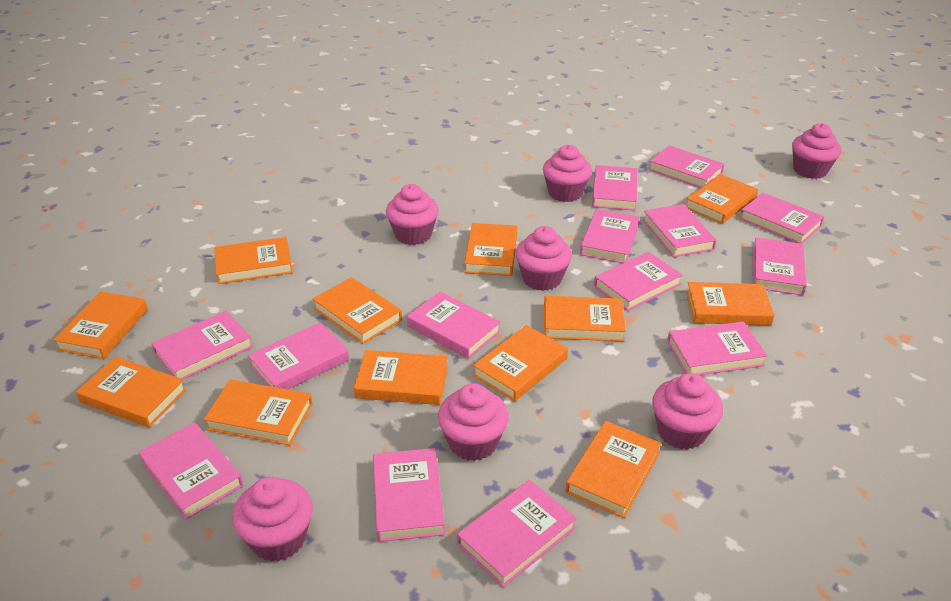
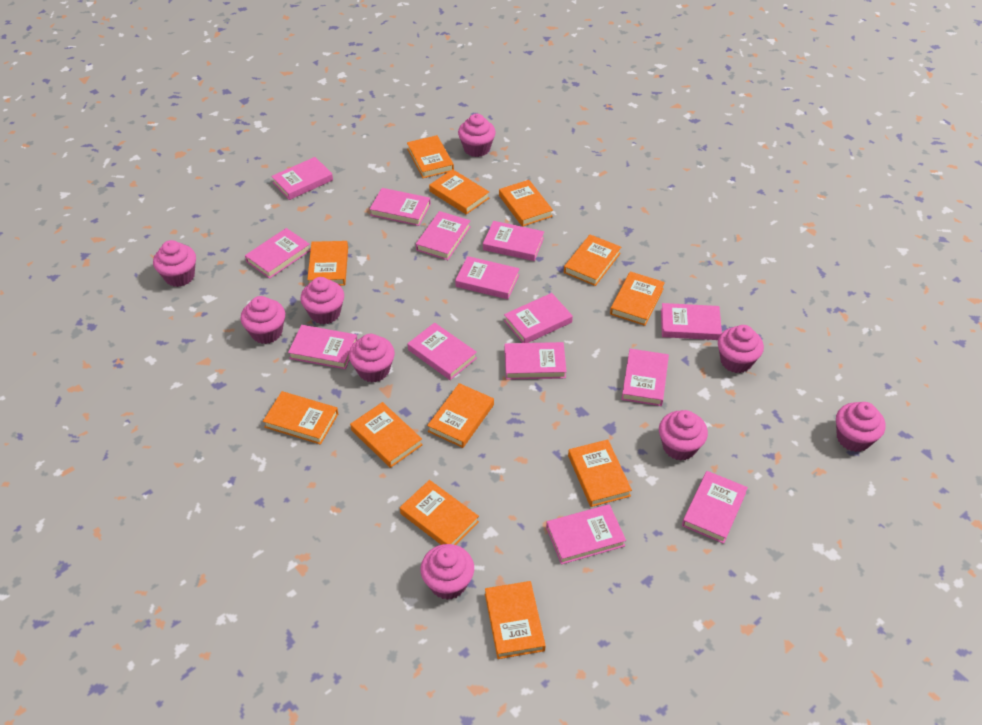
pink cupcake: [232,477,313,562] [386,184,439,245] [438,383,509,461] [516,226,572,291] [543,145,592,202] [652,373,723,450] [792,123,841,179] = 7 -> [153,240,196,287] [240,296,285,344] [300,277,344,324] [349,334,395,382] [421,544,474,600] [458,114,496,157] [659,410,708,460] [718,325,764,373] [836,402,886,452] = 9

